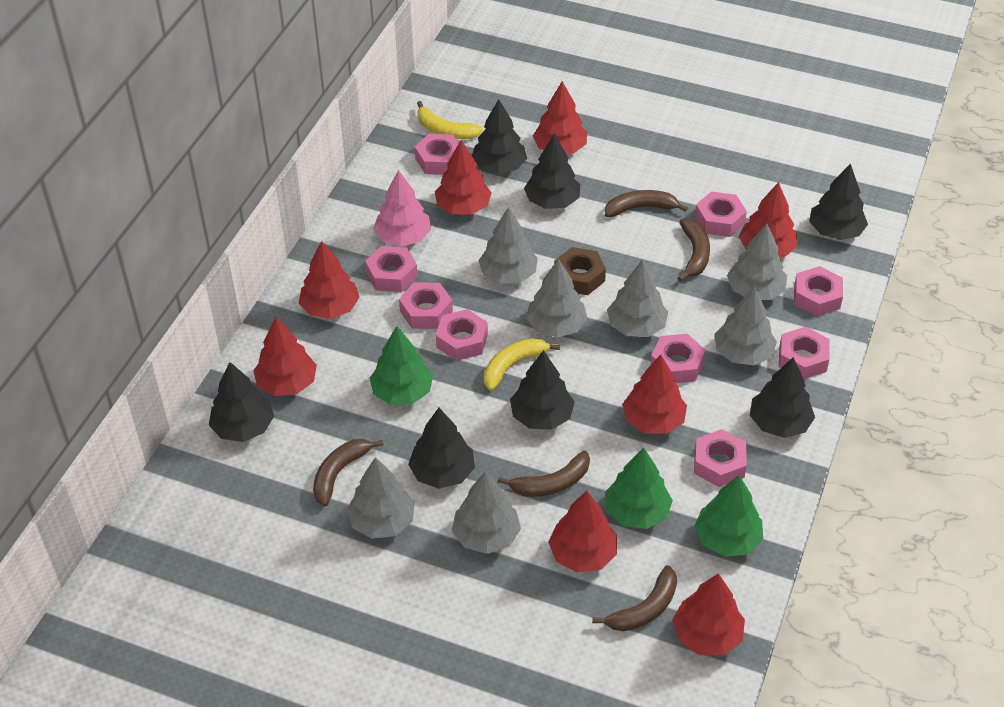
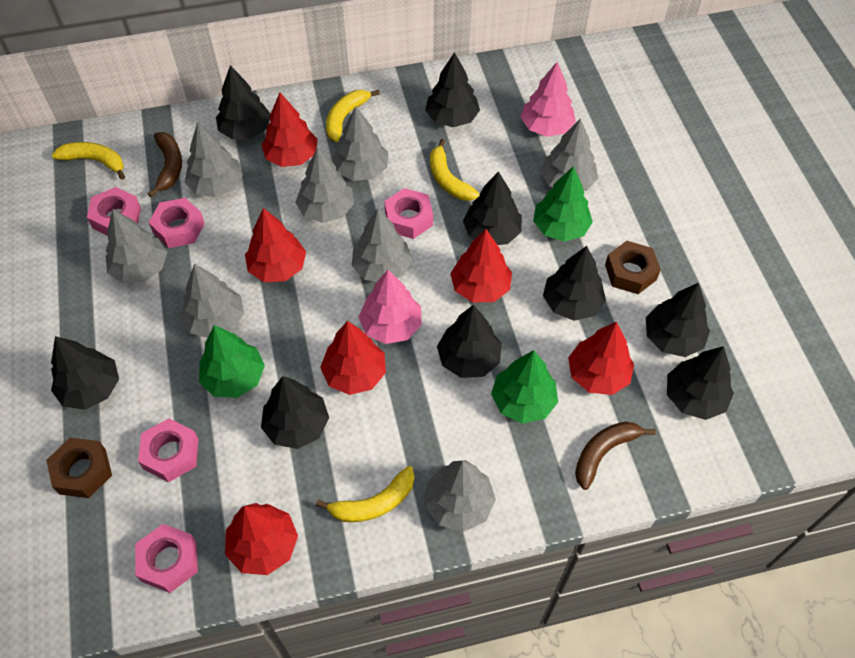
black tree: [209,362,274,442] [408,408,475,489] [472,99,527,174] [510,350,575,430] [524,134,580,209] [750,357,815,438] [809,164,868,240] = 7 -> [51,336,119,410] [216,65,270,139] [261,376,329,449] [425,52,480,127] [437,305,502,378] [463,171,522,245] [543,246,606,321] [646,283,710,357] [667,346,734,420] = 9
brown banana: [313,439,384,506] [498,451,590,497] [592,565,677,631] [605,190,688,217] [678,219,710,282] = 5 -> [148,132,182,197] [575,422,656,490] = 2
brown nut: [554,247,606,295] = 1 -> [46,438,112,498] [605,241,661,294] = 2
grey tree: [347,457,415,539] [452,472,521,554] [478,207,538,284] [526,259,588,338] [607,259,668,337] [714,287,777,365] [727,224,787,300] = 7 -> [106,209,167,283] [180,264,244,338] [185,122,243,197] [295,147,354,223] [332,106,388,181] [352,209,413,282] [424,460,496,532] [540,118,598,191] = 8
pink nut: [365,246,418,292] [399,282,453,329] [415,134,459,175] [436,309,488,361] [650,334,706,383] [694,429,747,487] [695,191,747,237] [779,327,830,379] [794,266,843,316] = 9 -> [87,187,141,236] [135,524,198,593] [138,418,198,482] [149,198,205,248] [384,188,433,239] = 5
pink tree: [373,170,431,247] = 1 -> [359,270,422,344] [521,62,576,137] = 2
red tree: [253,317,317,396] [299,241,360,319] [435,140,492,215] [533,81,587,154] [548,490,617,572] [622,355,687,434] [672,573,745,655] [739,182,797,257] = 8 -> [225,503,298,575] [245,208,306,282] [261,93,318,167] [320,321,386,395] [450,229,512,303] [568,322,634,395] = 6
yellow banana: [417,101,483,139] [484,338,560,391] = 2 -> [52,142,125,180] [316,466,414,522] [326,90,380,142] [430,139,479,201] = 4

